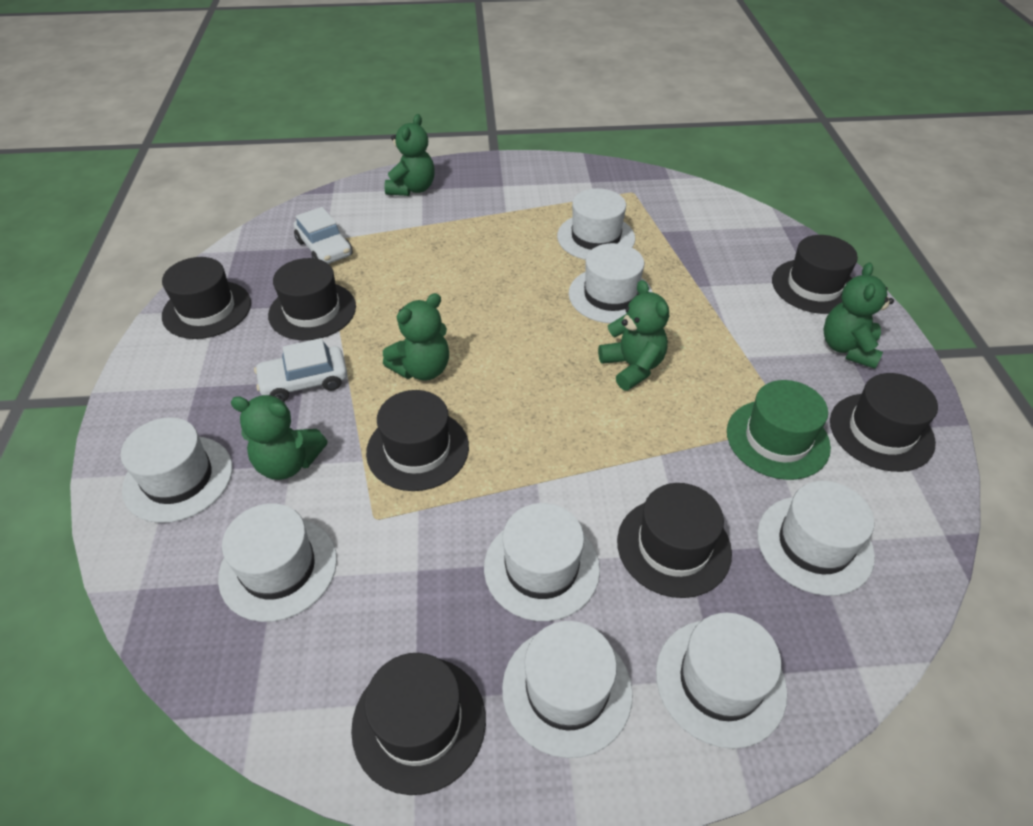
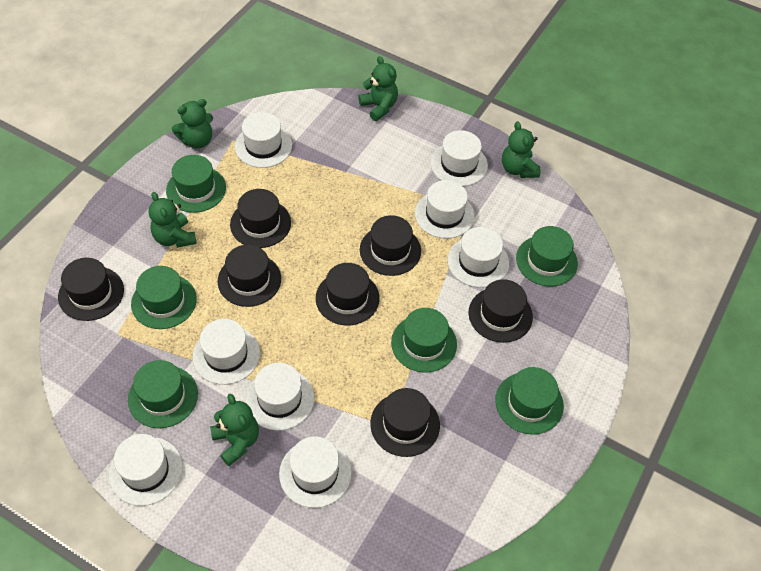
green hat: [727,380,831,480] = 1 -> [128,360,198,428] [131,266,197,329] [166,155,226,213] [391,308,457,373] [495,367,564,435] [516,226,578,286] = 6
white car: [254,338,347,401] [294,207,353,264] = 2 -> none = 0

